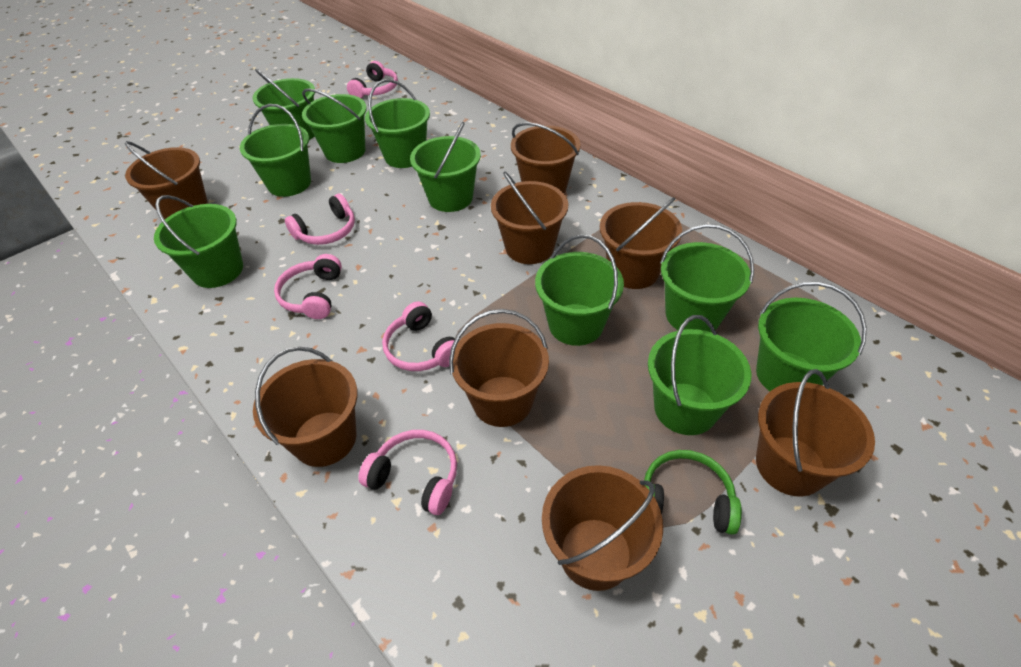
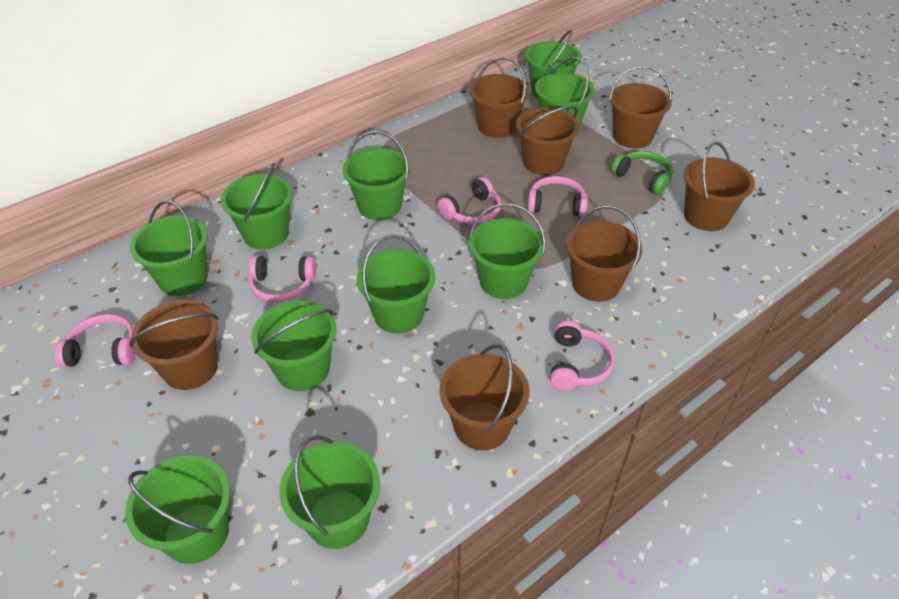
brown bucket: [125,141,208,220] [253,347,357,467] [449,309,549,427] [491,172,568,264] [511,122,580,193] [542,465,663,591] [600,197,682,289] [756,369,875,497] = 8 -> [130,300,219,390] [439,344,530,450] [470,57,529,138] [516,106,579,175] [566,206,642,302] [609,66,672,148] [684,142,755,231] = 7

